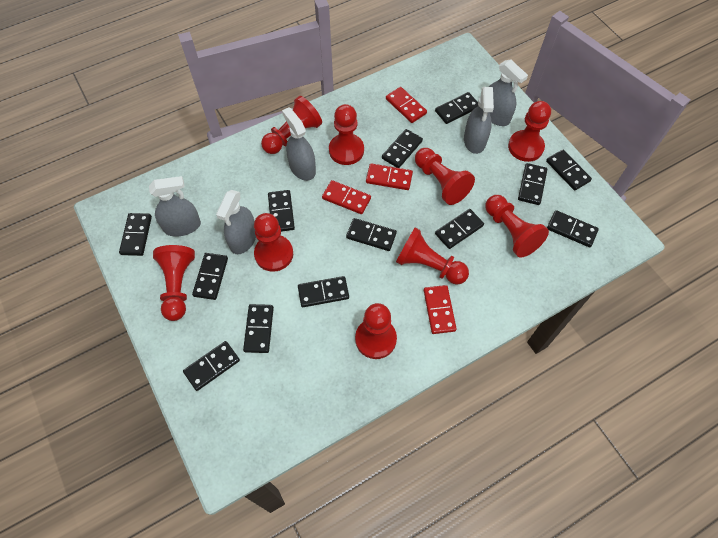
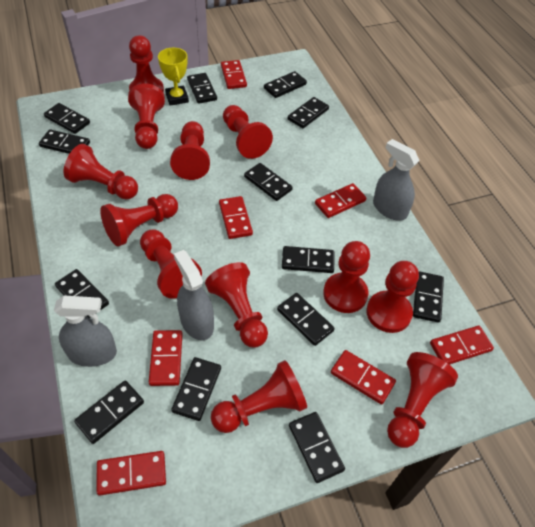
grey spray bottle: [149,176,201,237] [216,190,256,254] [282,107,316,181] [464,87,494,154] [489,59,528,126] = 5 -> [54,295,117,367] [174,250,214,340] [373,139,420,220] = 3
red domino: [322,180,371,214] [366,163,413,190] [386,87,427,123] [424,285,457,334] = 4 -> [96,451,166,495] [149,330,183,386] [219,196,253,239] [221,60,247,89] [315,183,366,218] [331,350,396,404] [430,326,494,365] = 7
red pawn: [153,245,195,321] [254,213,293,272] [261,96,322,154] [329,104,364,165] [355,303,397,359] [396,228,469,285] [415,148,475,205] [485,195,549,258] [508,101,551,162] = 9 -> [64,144,138,200] [100,194,178,247] [128,84,165,149] [129,35,164,93] [140,229,202,299] [170,121,210,180] [205,262,268,348] [211,360,307,433] [223,105,273,159] [323,241,370,313] [366,261,419,333] [387,352,458,448] = 12
yellow trophy: none = 0 -> [158,48,189,106] = 1

